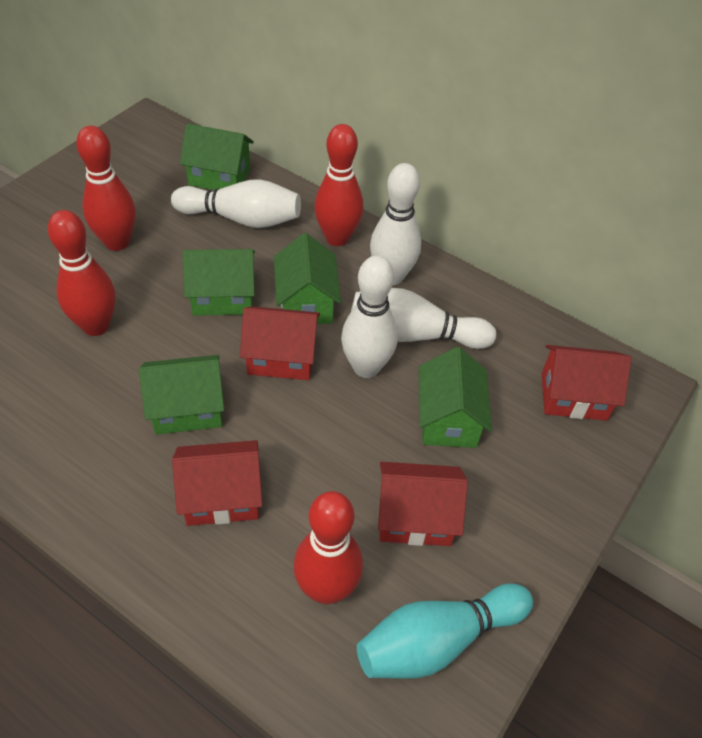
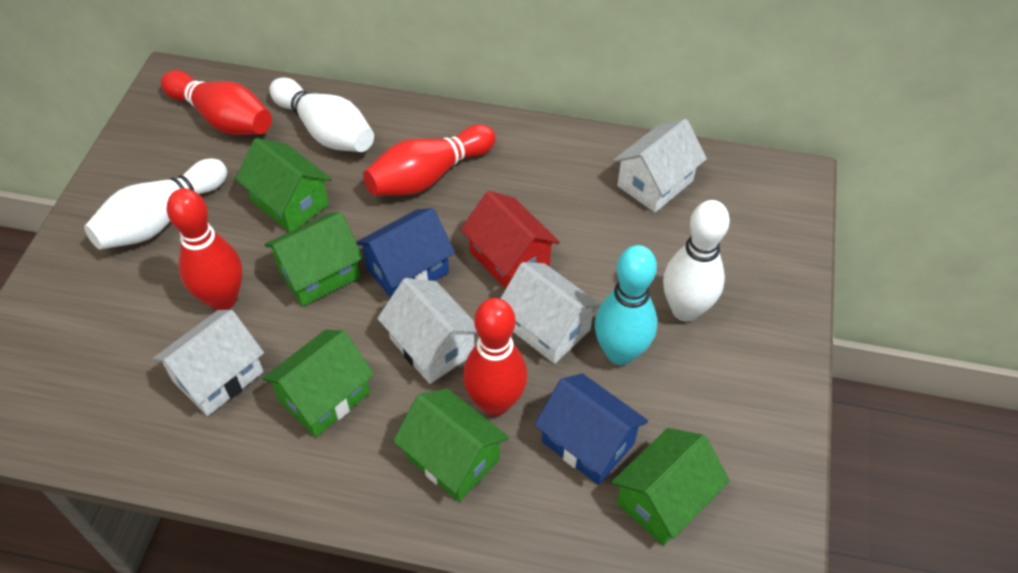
blue house: none = 0 -> [356,208,455,298] [534,373,648,485] = 2
red house: [172,440,262,526] [240,306,320,380] [378,462,468,546] [541,345,631,421] = 4 -> [461,191,560,289] = 1
white bowling pin: [171,179,301,228] [341,255,398,378] [351,288,496,349] [370,163,421,285] = 4 -> [84,159,227,250] [269,77,374,152] [663,200,730,322] = 3
white house: none = 0 -> [153,310,264,416] [377,278,477,384] [500,262,601,364] [613,119,707,212] = 4

